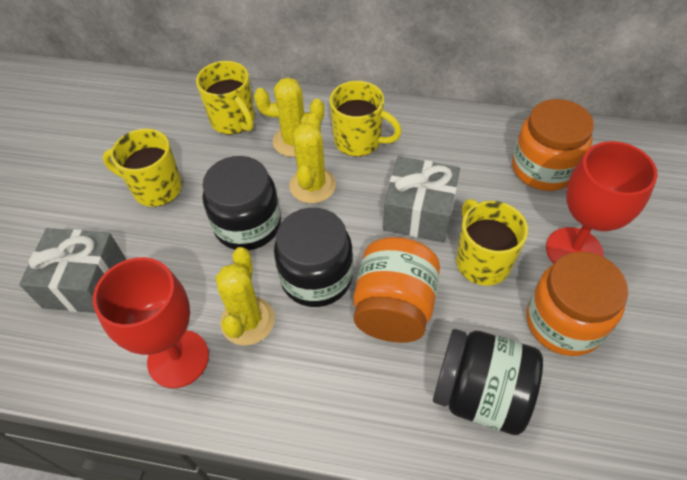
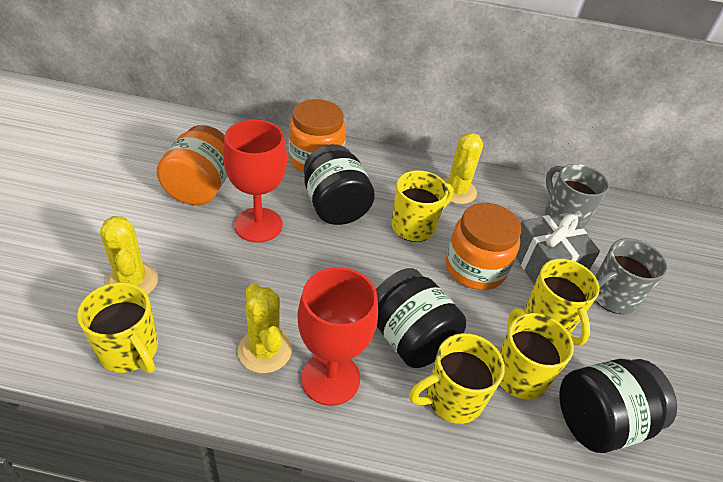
grey gift: [19,228,126,313] [383,156,460,242] = 2 -> [516,213,600,285] = 1
grey mug: none = 0 -> [545,164,609,228] [595,238,667,314] = 2
yellow mug: [102,129,182,207] [196,61,255,135] [330,81,402,157] [456,199,528,286] = 4 -> [77,282,158,373] [392,170,453,242] [409,333,505,424] [499,308,574,399] [524,259,599,346] = 5

